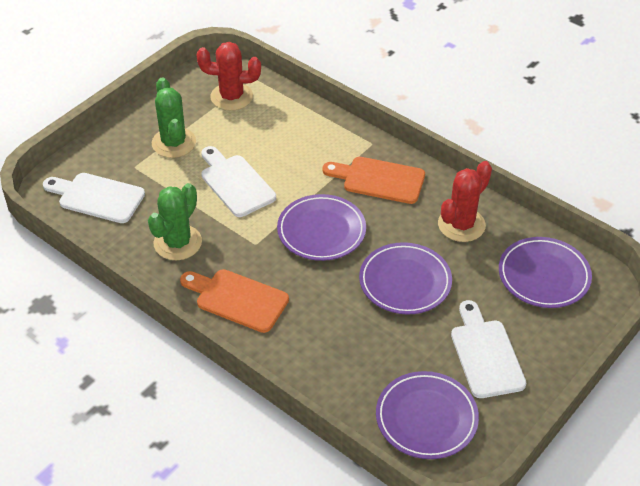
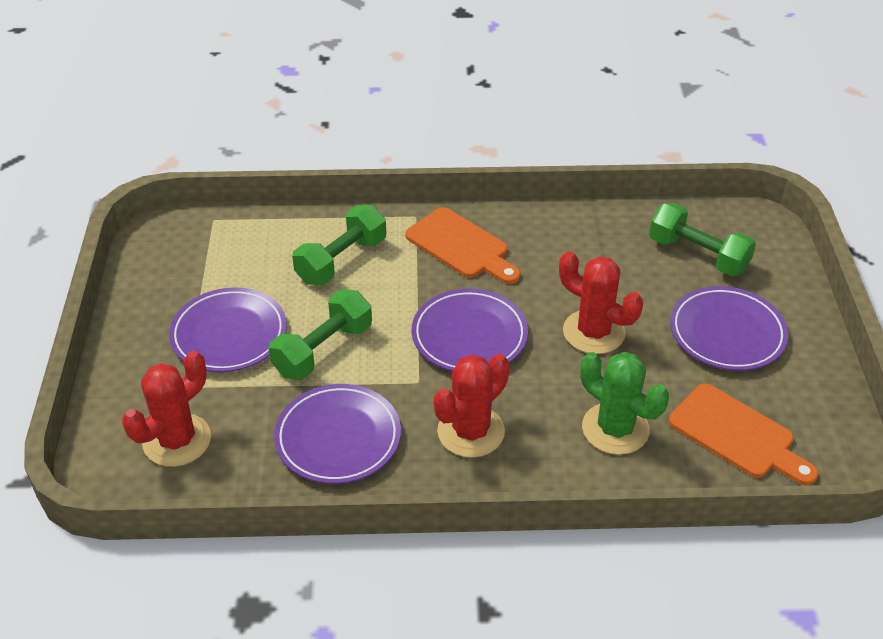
green cactus: [148,183,202,260] [151,77,196,158] = 2 -> [580,352,669,455] = 1
green dumbbell: none = 0 -> [269,290,372,380] [292,205,386,285] [649,203,756,276] = 3
red cactus: [197,42,261,111] [438,161,492,242] = 2 -> [122,351,211,467] [434,354,510,458] [559,251,643,354] = 3
white cutting board: [43,173,145,223] [201,146,276,217] [451,300,526,398] = 3 -> none = 0

